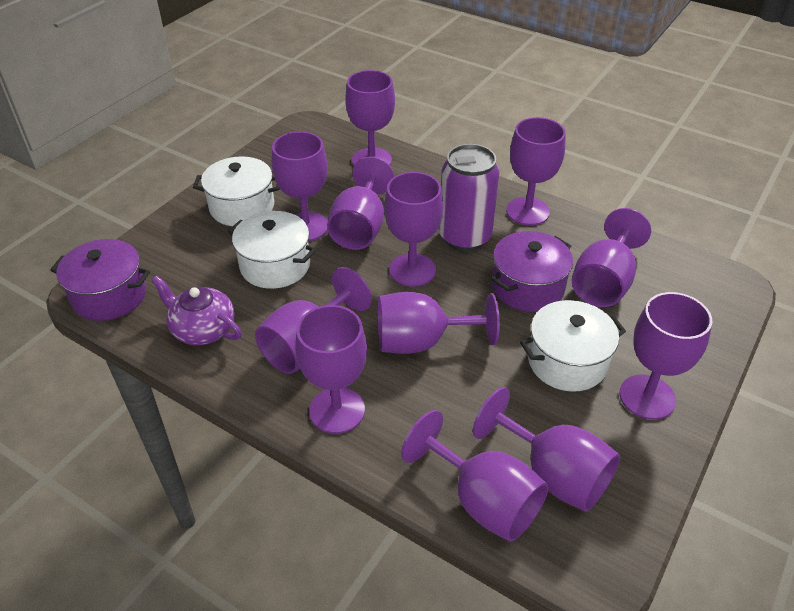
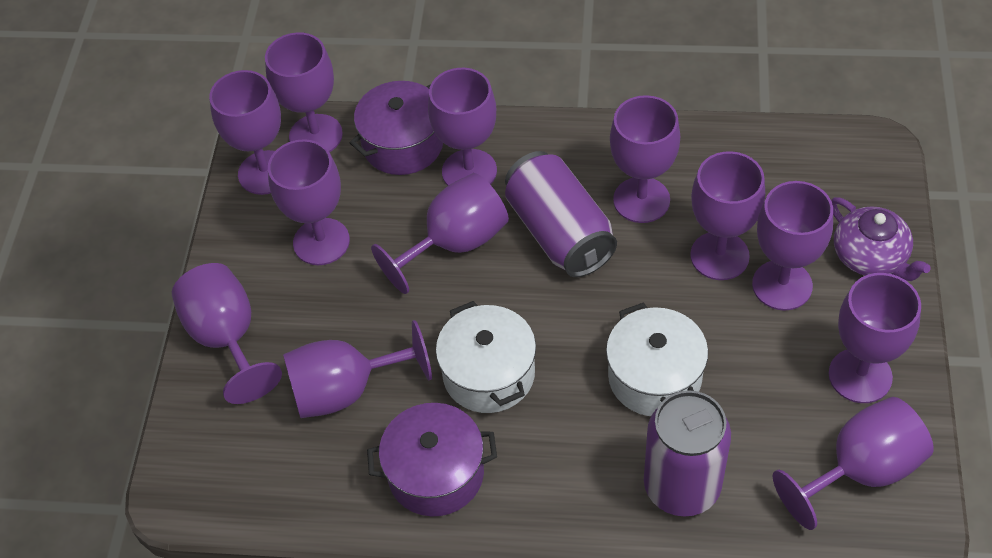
purple can: [439,144,499,252] = 1 -> [505,151,617,277] [644,390,731,517] = 2
white pot: [193,156,280,226] [228,211,316,289] [520,300,626,392] = 3 -> [436,301,536,413] [606,303,708,416] = 2

